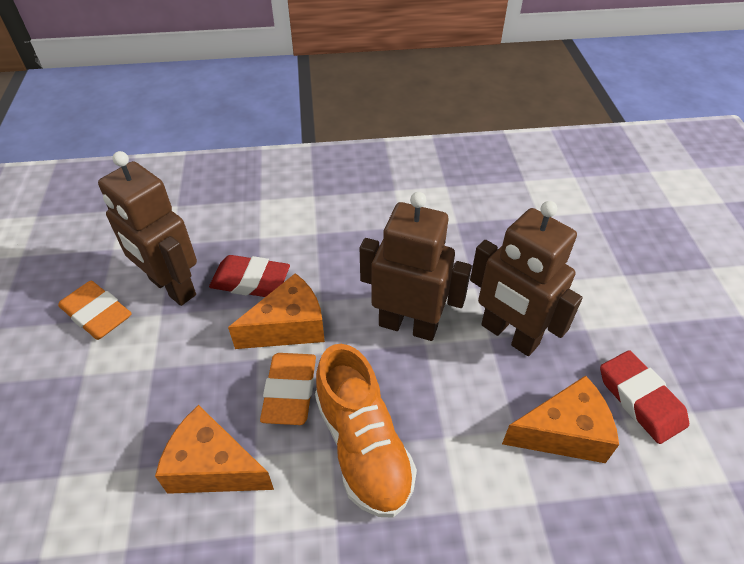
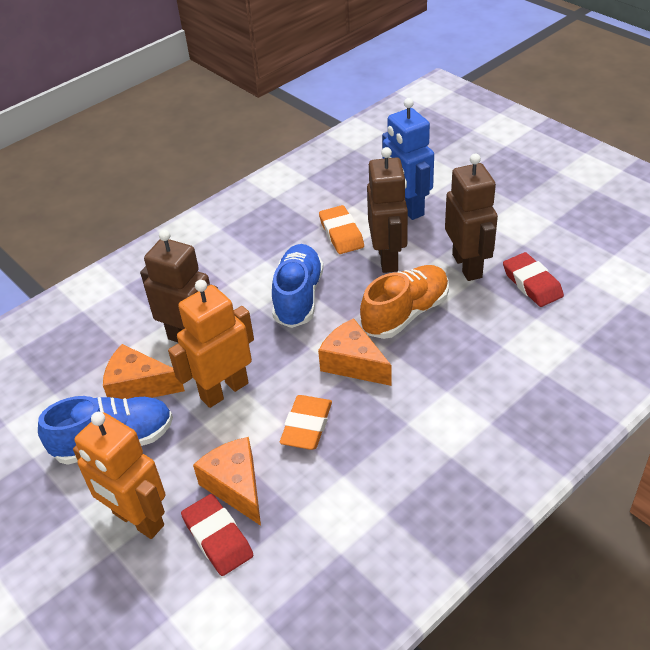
blue robot: none = 0 -> [382,98,434,220] = 1
blue shoe: none = 0 -> [38,396,173,465] [272,244,324,328] = 2
orange robot: none = 0 -> [73,412,165,539] [168,280,254,408] = 2

